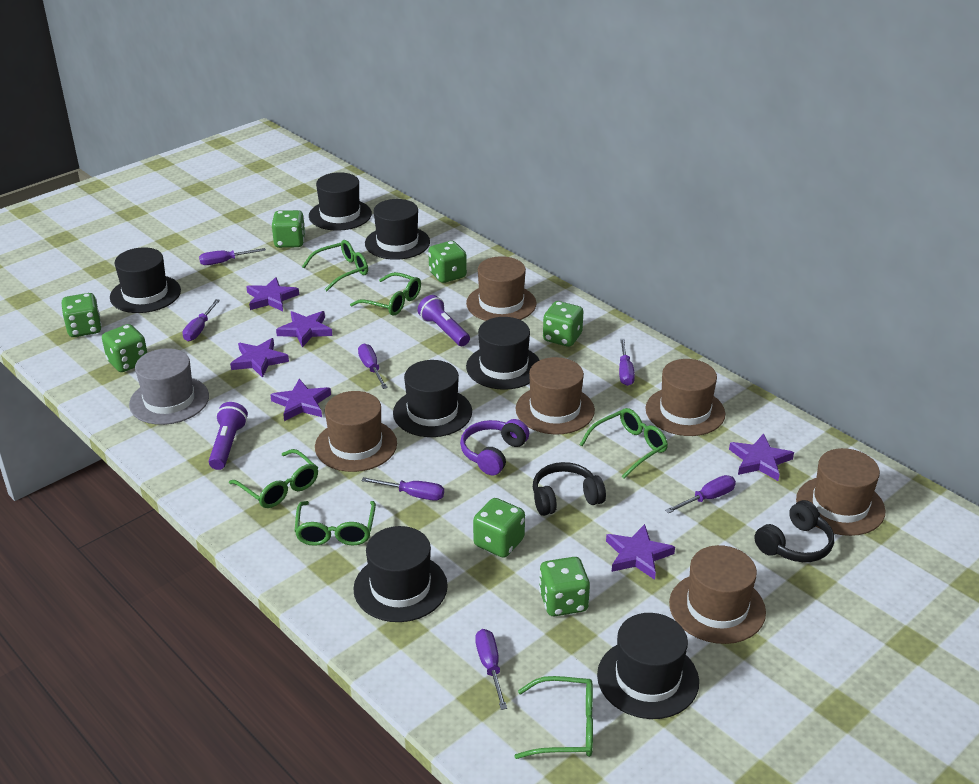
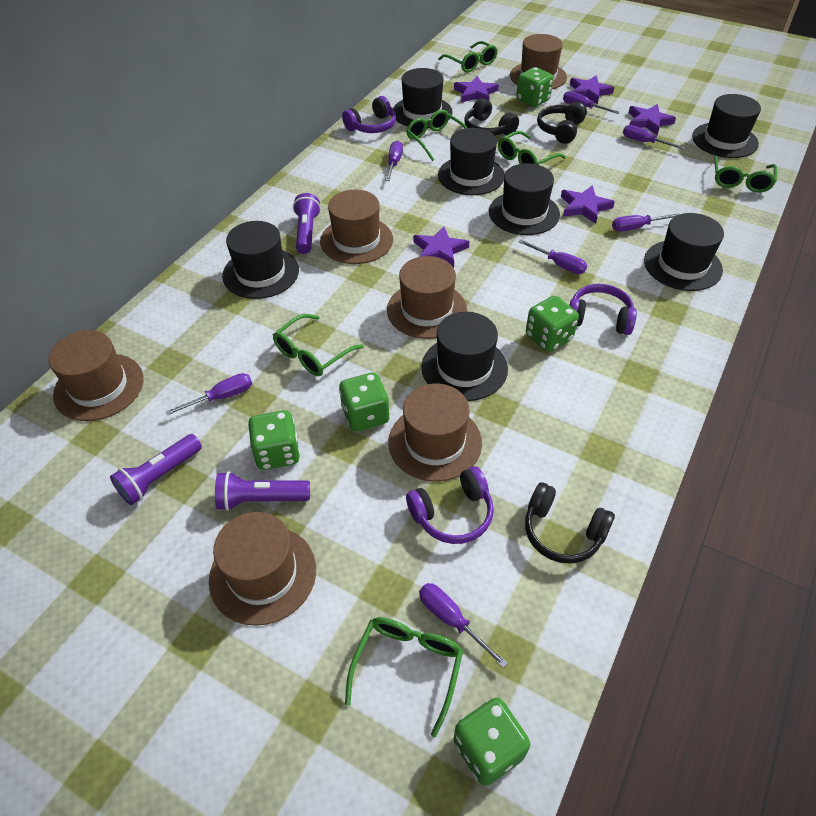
black headphones: [533,462,606,516] [754,500,834,562] = 2 -> [464,98,519,136] [525,482,615,564] [537,102,587,144] = 3
green dice: [62,293,102,337] [102,324,148,372] [272,210,305,248] [428,241,467,283] [473,498,525,558] [539,557,590,616] [543,301,584,347] = 7 -> [248,410,300,470] [339,372,390,431] [454,698,530,786] [516,67,553,107] [526,296,579,352] = 5
grey hat: [129,348,209,425] = 1 -> none = 0
purple flashlight: [209,402,248,470] [418,295,470,346] = 2 -> [110,434,202,505] [215,471,310,511] [293,193,321,254] = 3
purple headphones: [460,419,529,475] = 1 -> [342,96,396,133] [406,467,494,544] [569,284,637,335] = 3
purple star: [230,338,289,378] [246,277,299,311] [270,379,331,421] [276,311,332,347] [606,524,675,580] [729,434,794,481] = 6 -> [413,226,469,268] [454,76,499,103] [561,185,615,224] [570,75,614,104] [628,104,676,135] = 5

